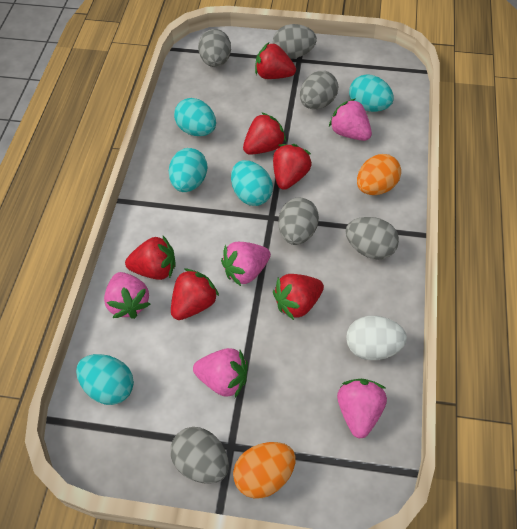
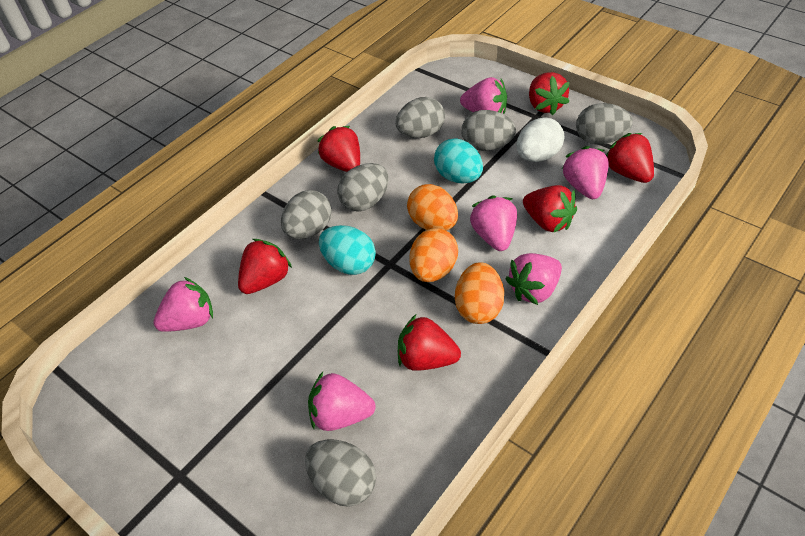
orange egg: [233,442,295,499] [357,154,401,195] = 2 -> [407,184,458,231] [410,228,458,282] [455,262,504,324] = 3
pink strawberry: [104,272,150,319] [193,348,248,398] [221,242,271,286] [329,99,372,141] [337,379,387,439] = 5 -> [153,277,213,332] [308,372,376,431] [460,77,507,114] [470,195,517,251] [506,253,562,305] [562,146,609,199] = 6
turquoise egg: [76,354,134,405] [169,148,207,192] [174,98,216,136] [231,160,273,206] [349,74,394,112] = 5 -> [319,225,376,275] [434,138,483,183] = 2

